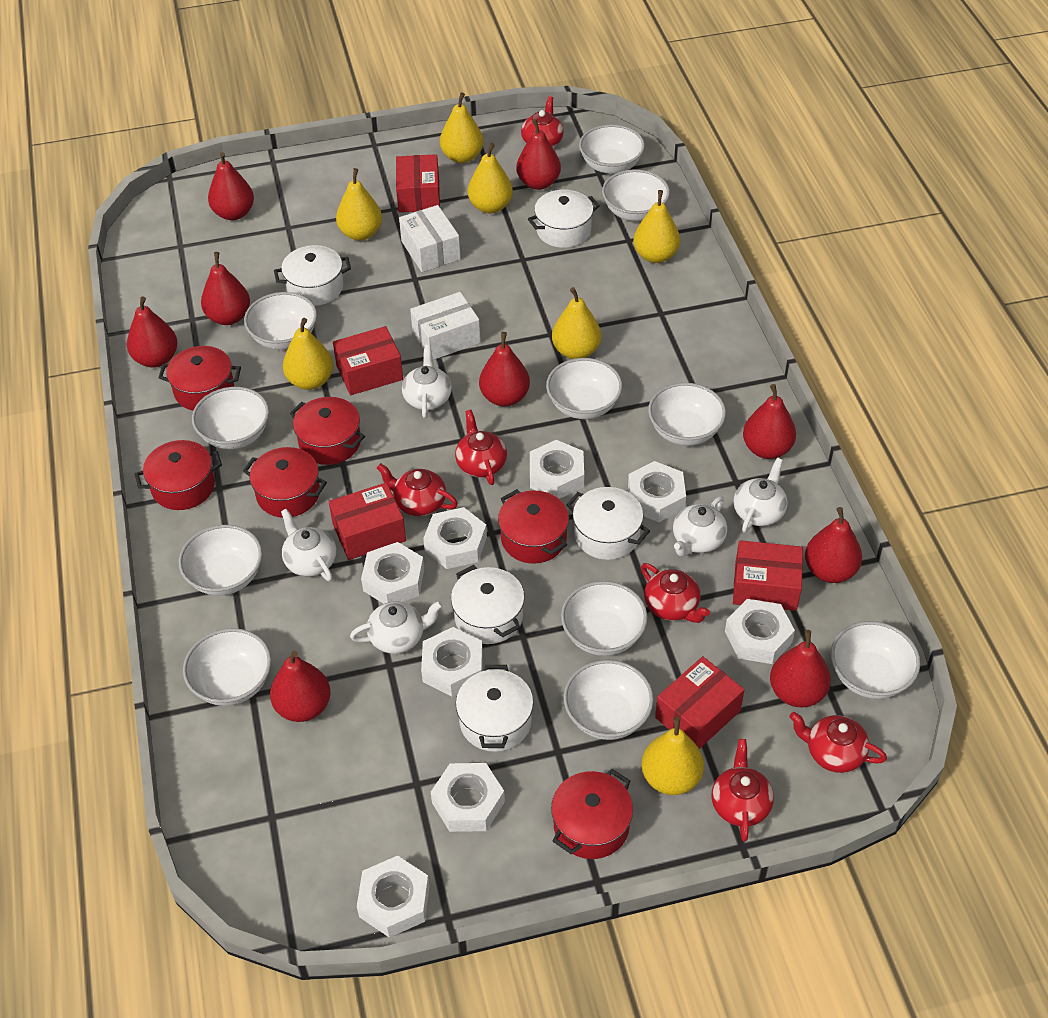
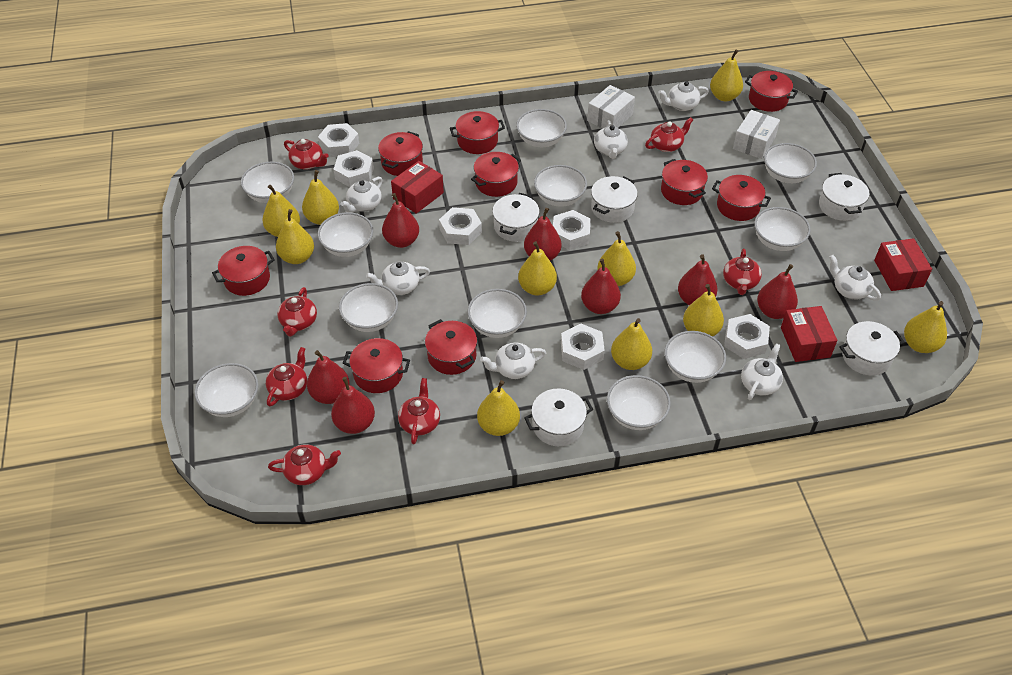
red box: [329,483,406,560] [333,326,403,395] [396,154,440,213] [655,656,744,749] [733,540,803,611] = 5 -> [391,161,444,214] [781,306,837,362] [874,238,932,291] = 3
red pear: [127,297,178,368] [201,252,250,325] [208,152,254,220] [270,651,331,722] [479,332,530,407] [516,119,561,190] [743,384,796,459] [770,630,831,707] [805,507,862,583] = 9 -> [307,350,350,404] [331,377,375,434] [382,193,419,248] [524,208,561,261] [581,259,621,314] [678,254,718,306] [757,264,798,319] = 7
red pot: [135,440,222,510] [159,346,241,410] [243,447,327,518] [289,397,365,465] [498,489,569,564] [551,769,633,859] = 6 -> [212,246,275,296] [343,338,410,393] [378,131,423,176] [425,319,477,375] [450,111,505,154] [471,152,521,197] [661,159,708,205] [712,175,771,221] [745,71,798,112] = 9
red teapot: [377,463,458,516] [455,410,507,485] [521,96,564,147] [641,563,710,623] [711,739,774,842] [789,712,887,773] = 6 -> [266,347,307,407] [268,444,341,485] [277,287,317,336] [284,139,329,170] [398,378,440,444] [645,117,693,152] [723,249,762,295] = 7
white nut: [357,856,430,938] [361,542,424,604] [421,627,483,697] [423,507,487,569] [431,763,505,832] [530,440,584,499] [628,461,686,522] [725,599,795,664] = 8 -> [318,123,360,157] [333,150,374,187] [439,207,482,245] [553,210,591,250] [561,324,605,370] [724,314,770,359] = 6
white teapot: [281,509,336,581] [350,601,443,654] [402,345,452,418] [673,496,727,557] [733,458,787,533] = 5 -> [341,177,383,213] [366,261,430,295] [480,342,546,379] [594,120,628,159] [658,81,709,111] [741,343,783,400] [829,255,881,301] = 7
yellow pear: [283,318,333,390] [336,168,382,241] [440,93,484,163] [468,143,513,213] [552,287,601,359] [633,190,680,263] [642,717,704,795] = 7 -> [262,185,300,237] [276,209,314,264] [302,170,339,225] [477,380,520,436] [518,241,557,296] [597,231,636,286] [611,318,652,370] [683,284,724,336] [710,50,743,101] [904,301,947,353] = 10

